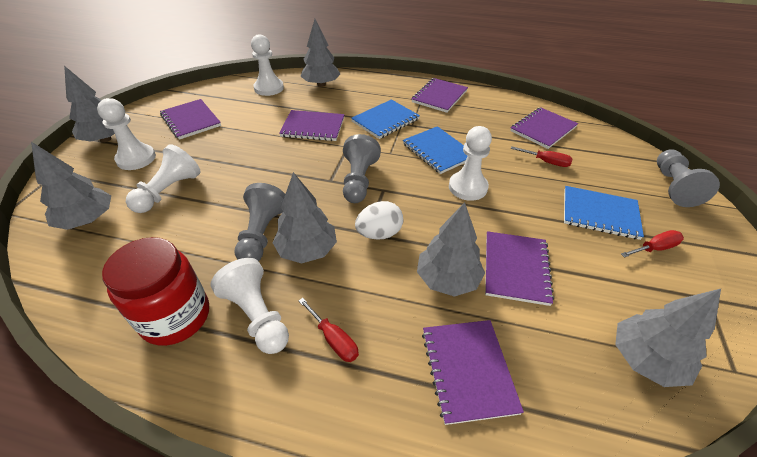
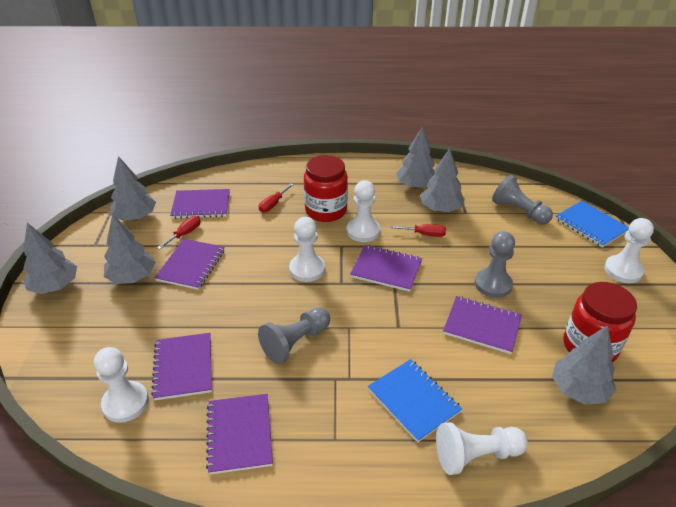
blue notebook: [351,99,420,139] [403,126,467,174] [564,186,644,240] = 3 -> [368,359,462,442] [555,201,629,248] = 2
red jar: [102,237,209,346] = 1 -> [304,155,348,222] [564,282,637,362] = 2
white egg: [355,201,403,240] = 1 -> none = 0

